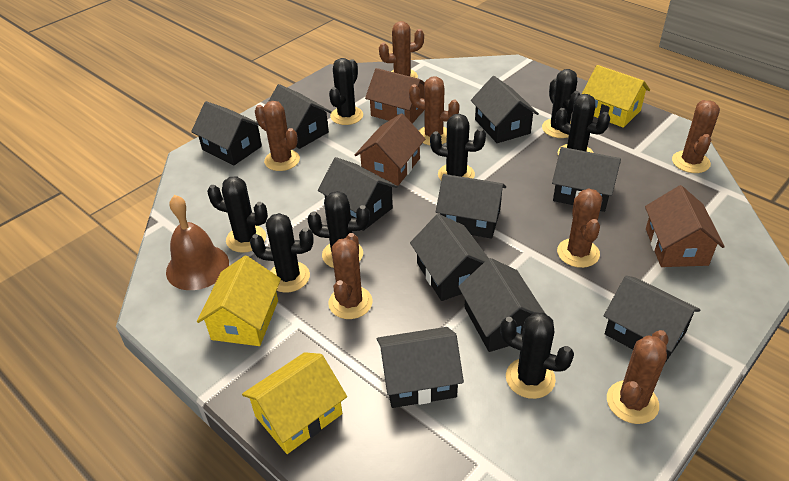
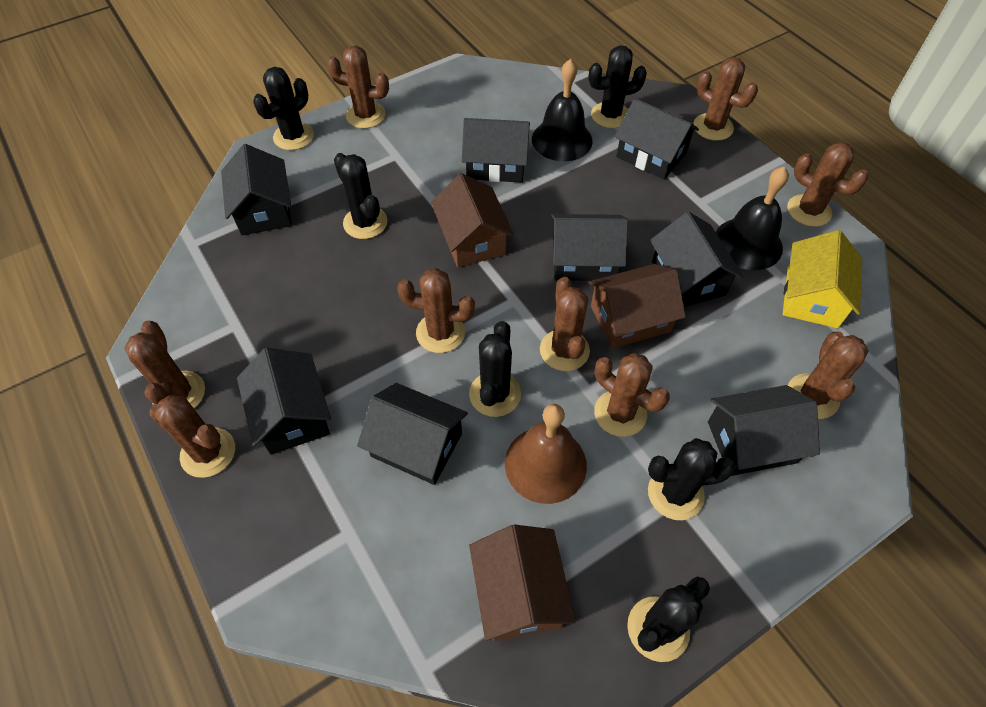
black bell: none = 0 -> [532,59,593,161] [716,166,789,270] = 2
black cactus: [207,176,268,253] [250,213,314,293] [308,191,370,268] [329,58,363,125] [430,114,486,180] [500,312,574,399] [542,69,580,138] [555,94,610,156] = 8 -> [253,67,314,150] [334,153,387,239] [469,321,521,417] [589,45,647,128] [627,576,710,662] [648,438,736,520] = 6
black house: [191,101,262,166] [268,84,332,149] [318,157,398,231] [377,327,464,408] [410,214,489,301] [436,174,506,239] [458,258,545,352] [471,76,539,143] [552,147,621,212] [604,276,700,363] = 10 -> [221,144,292,235] [237,348,331,455] [357,383,468,485] [462,118,530,183] [551,214,628,281] [615,98,699,180] [650,211,744,307] [708,385,820,476] = 8
brown cactus: [255,101,300,171] [328,233,373,319] [379,21,424,78] [409,76,460,145] [557,188,602,268] [607,330,669,424] [672,100,720,173] = 7 -> [124,321,205,408] [149,395,235,478] [327,46,389,129] [397,268,475,353] [540,277,590,371] [594,353,670,437] [693,57,758,141] [787,142,868,227] [788,332,868,419] = 9
yellow house: [197,255,281,346] [242,352,347,454] [582,65,650,128] = 3 -> [783,230,862,328] = 1

